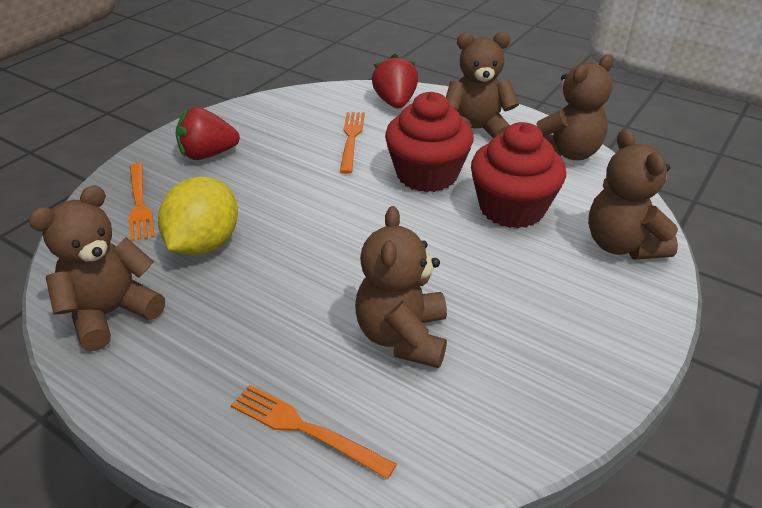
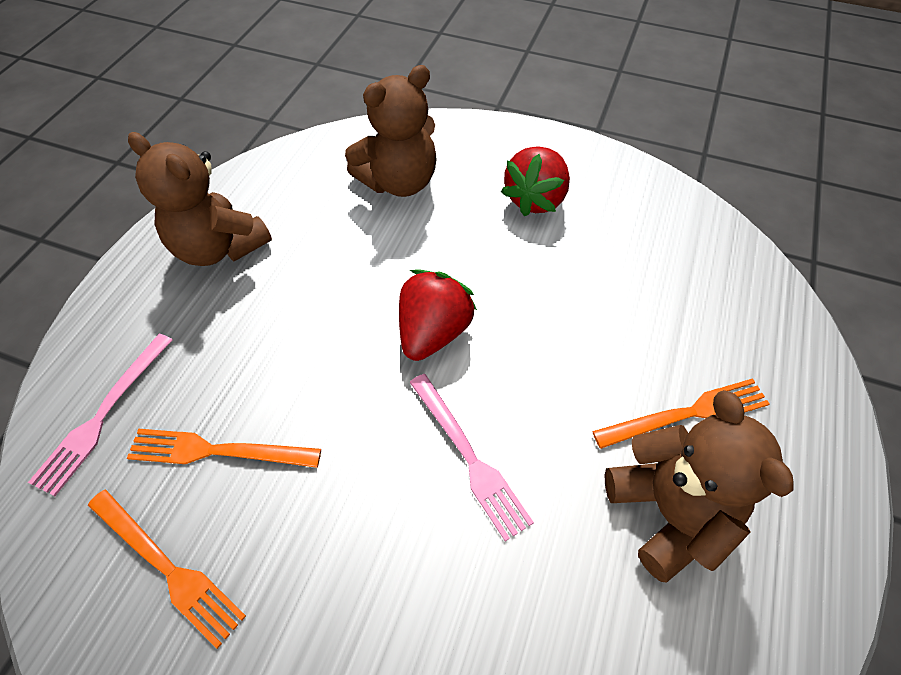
brown teddy bear: [28,185,165,351] [355,206,447,368] [446,32,519,138] [537,54,614,160] [588,129,678,260] = 5 -> [128,132,272,266] [345,65,437,197] [604,390,794,583] = 3
pink fork: none = 0 -> [28,334,172,496] [409,374,534,542] = 2
red cupcake: [385,92,473,192] [471,122,566,228] = 2 -> none = 0
yellow lemon: [158,177,238,255] = 1 -> none = 0

